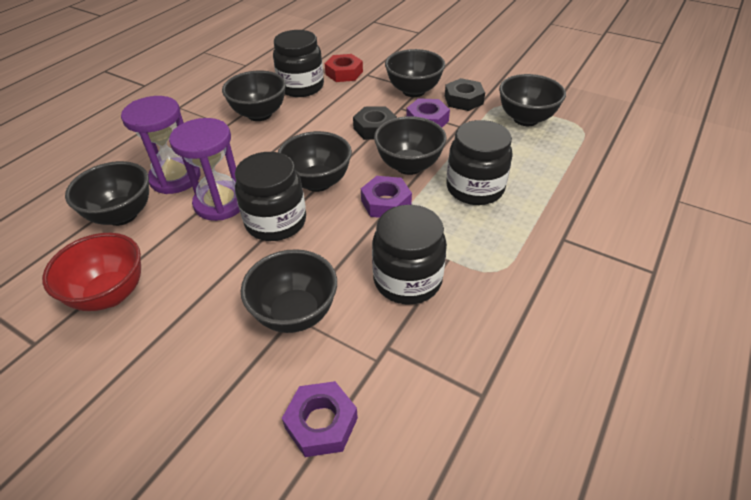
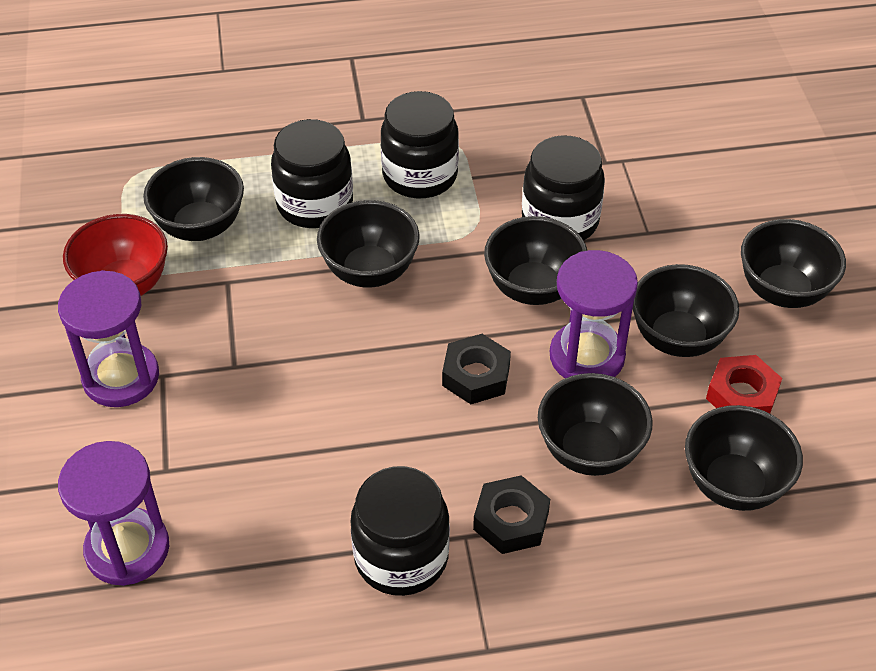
purple hourglass: [121,96,201,194] [169,118,240,221] = 2 -> [58,270,159,407] [58,441,169,586] [550,250,638,378] = 3
purple nut: [282,381,358,457] [361,176,412,218] [406,98,450,127] = 3 -> none = 0

